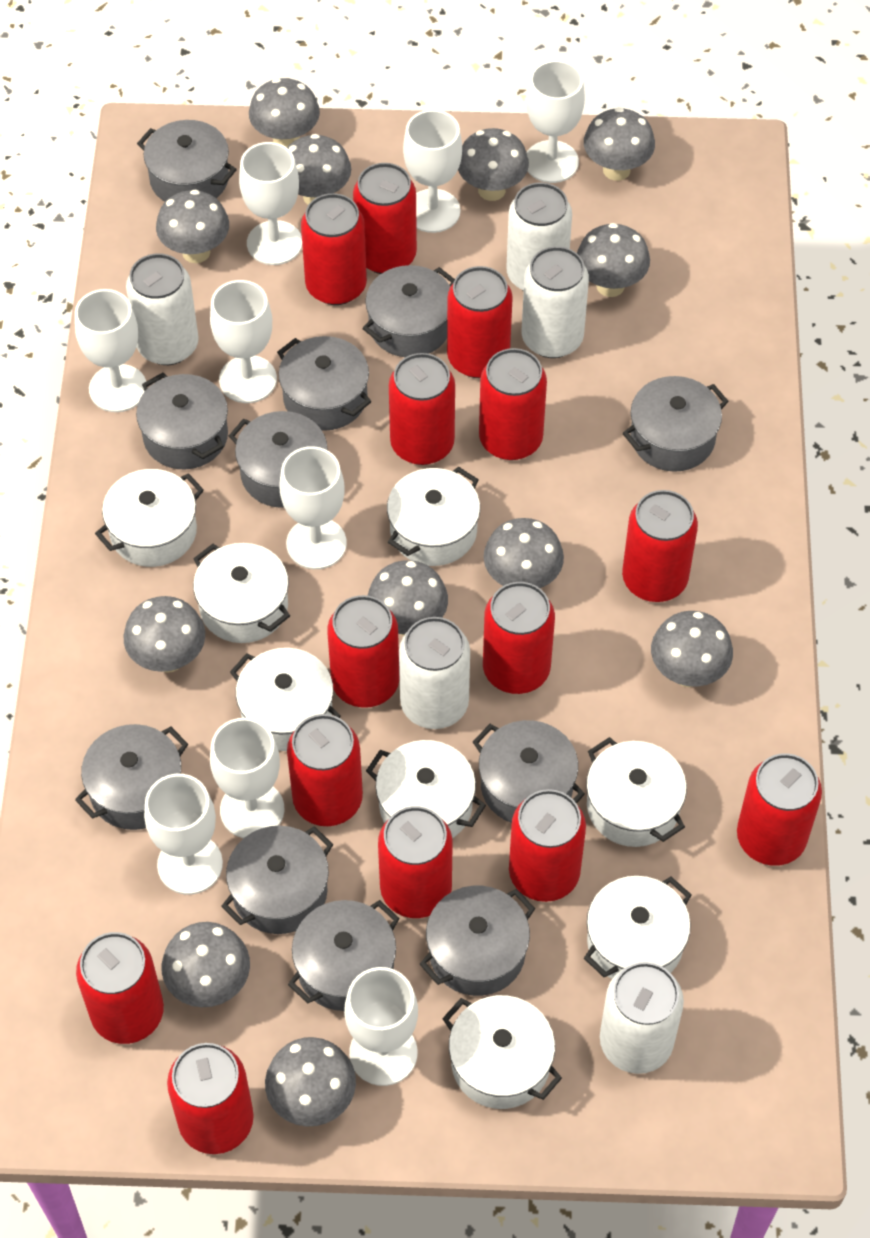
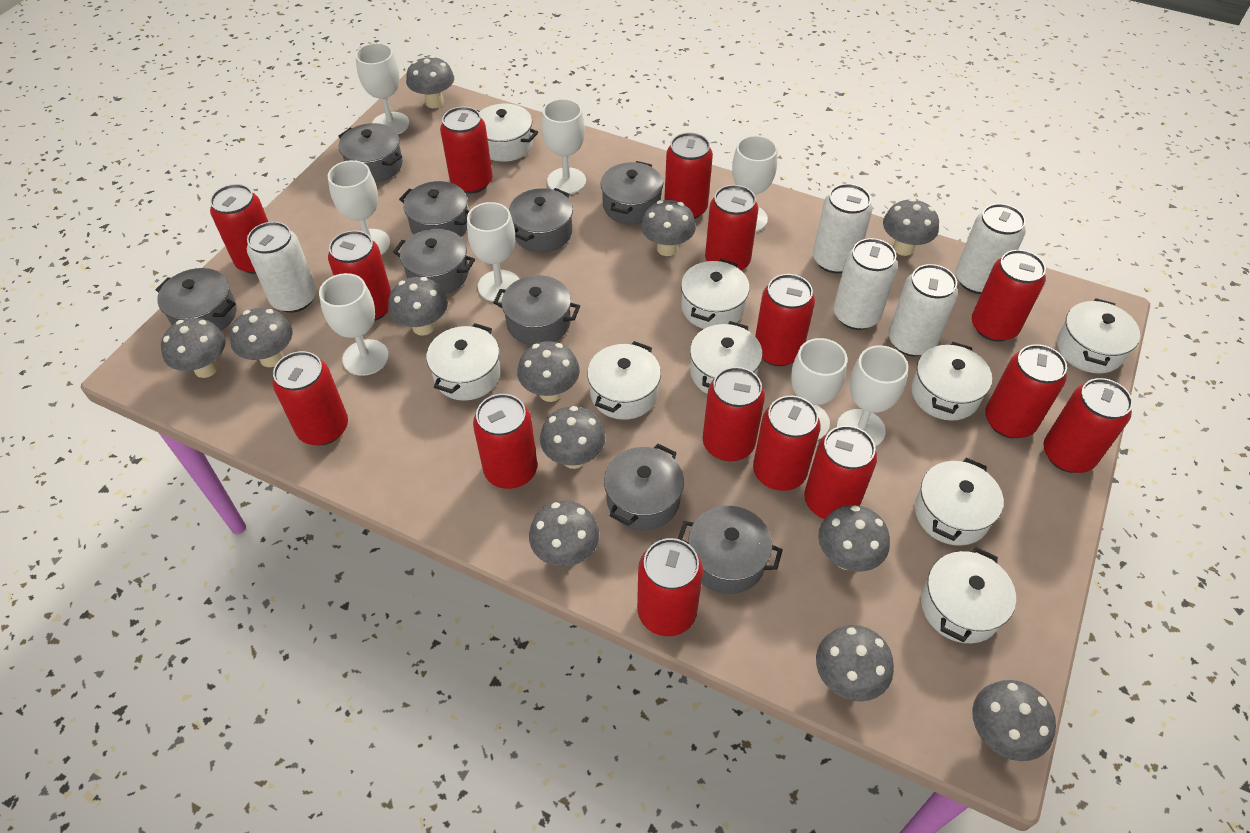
grey pot: [75,724,188,830] [136,373,228,469] [137,120,237,202] [221,826,333,934] [229,411,328,508] [277,336,371,431] [288,900,400,1011] [362,265,455,357] [420,886,535,996] [473,720,585,823] [623,376,729,472] = 11 -> [155,268,237,331] [338,123,403,182] [393,229,475,294] [399,181,469,237] [493,275,580,346] [509,188,573,253] [601,161,663,225] [604,444,684,531] [678,506,783,594] = 9
red can: [76,932,164,1044] [167,1043,254,1154] [287,714,363,826] [301,193,367,305] [327,595,399,708] [353,163,417,274] [378,806,453,918] [389,353,455,465] [447,266,513,378] [479,348,547,460] [483,582,555,694] [509,789,586,902] [622,490,698,602] [737,753,822,866] = 14 -> [210,184,268,274] [272,351,348,445] [328,230,391,321] [440,107,493,194] [473,394,537,489] [637,538,703,636] [664,132,713,219] [702,367,765,461] [705,185,758,270] [753,396,821,491] [755,274,815,366] [804,425,877,519] [972,250,1046,342] [985,344,1067,438] [1043,378,1133,473] = 15
white goblet: [75,289,146,412] [144,774,223,894] [210,280,277,403] [210,718,284,838] [239,142,302,265] [280,446,347,569] [344,967,418,1086] [403,110,462,233] [526,60,585,183] = 9 -> [319,273,389,376] [328,160,390,255] [355,43,409,134] [467,202,519,302] [542,98,586,194] [732,135,777,232] [791,338,847,440] [837,345,908,447] = 8
white pot: [95,469,204,567] [193,543,290,643] [230,648,341,751] [366,740,486,838] [387,466,480,566] [442,995,562,1109] [584,876,692,979] [586,737,687,847] = 8 -> [426,323,501,401] [477,104,538,162] [587,341,661,420] [681,259,750,329] [690,321,763,394] [911,342,992,421] [915,457,1003,546] [921,547,1016,643] [1057,298,1140,374] = 9

